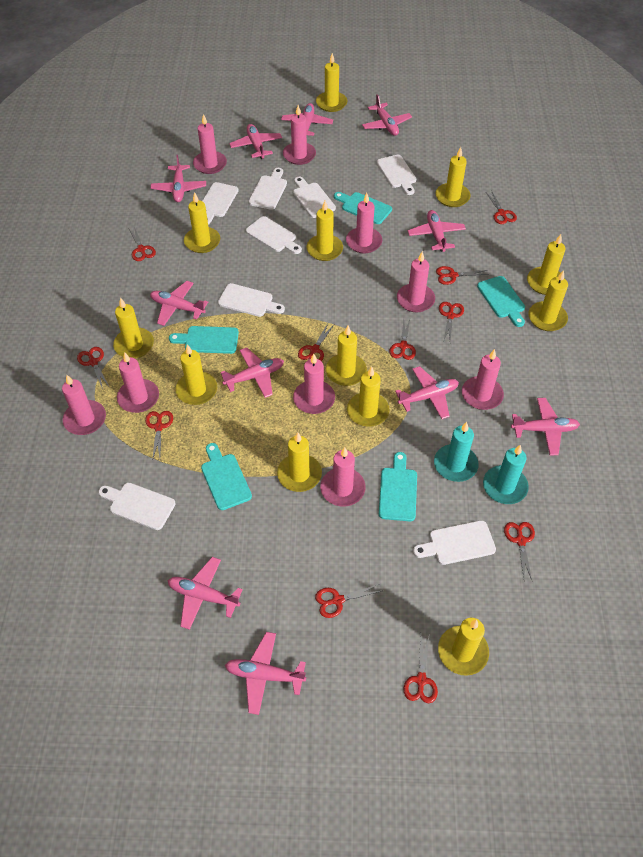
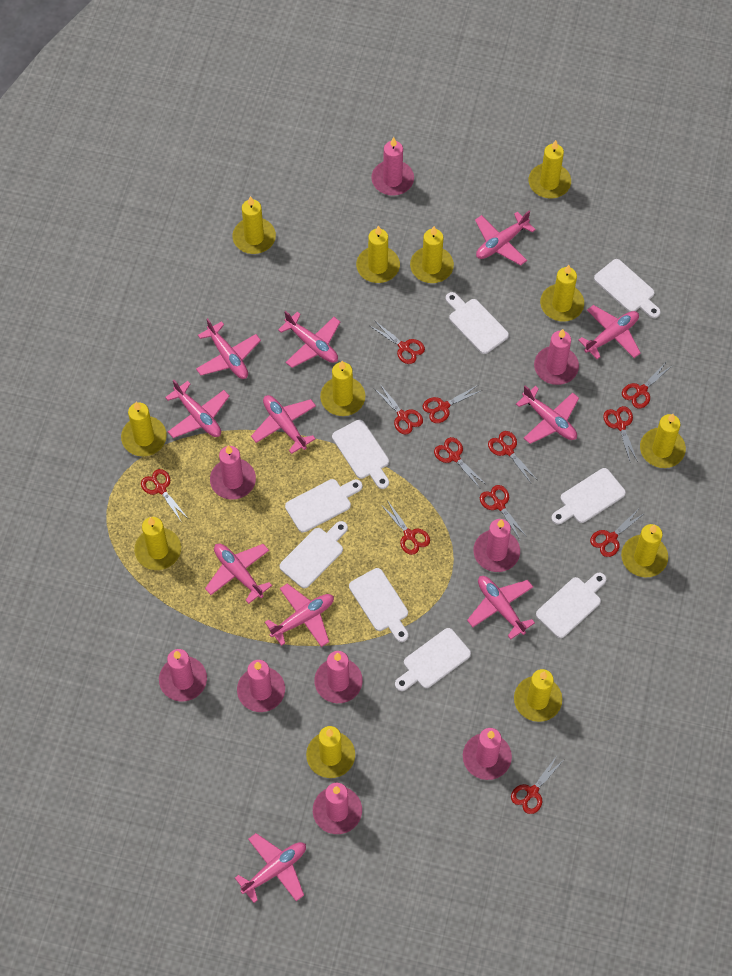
red scissors: [77,347,110,389] [128,227,156,261] [145,411,173,461] [298,324,334,361] [315,584,381,618] [390,318,416,360] [404,633,438,703] [436,266,489,285] [439,302,464,343] [486,190,517,224] [504,522,535,580] = 11 -> [141,469,188,521] [370,320,425,364] [375,384,423,434] [381,500,430,555] [422,385,481,423] [434,437,484,488] [480,485,527,541] [488,431,536,483] [511,756,564,814] [590,510,645,557] [603,406,638,462] [622,361,673,408] = 12
turquoise candle: [434,422,479,482] [483,445,529,504] = 2 -> none = 0
turquoise cutting board: [169,326,239,354] [201,443,252,510] [334,192,392,224] [379,452,417,521] [477,276,525,327] = 5 -> none = 0
white cutting board: [98,482,176,530] [202,182,239,225] [218,283,285,317] [246,216,302,254] [249,168,287,210] [293,177,336,218] [377,155,416,195] [413,520,496,565] = 8 -> [280,521,348,588] [285,479,362,532] [332,420,389,489] [349,568,408,642] [395,628,471,691] [446,292,509,354] [536,572,606,638] [551,468,626,524] [594,259,661,318] = 9

